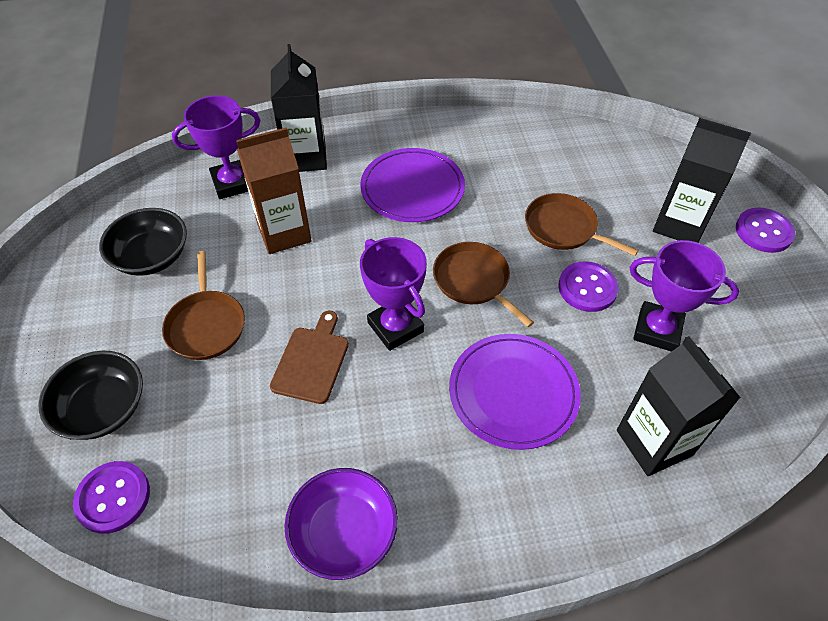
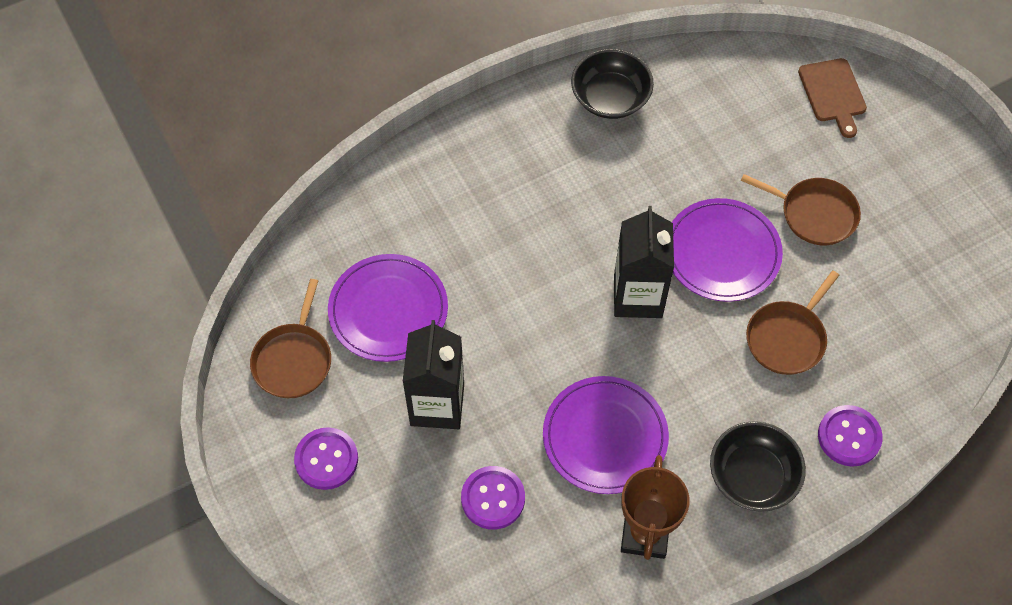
black carton: [271,44,327,172] [617,336,741,476] [653,118,751,243] = 3 -> [403,320,464,429] [614,206,674,318] = 2
brown carton: [236,127,312,254] = 1 -> none = 0
brown trophy: none = 0 -> [621,455,690,560] = 1
purple bowl: [285,468,398,580] = 1 -> none = 0
purple plate: [360,148,465,222] [449,334,581,450] = 2 -> [328,254,448,362] [543,376,669,494] [672,198,783,302] = 3
purple trophy: [172,95,260,199] [360,237,427,351] [630,240,739,352] = 3 -> none = 0

